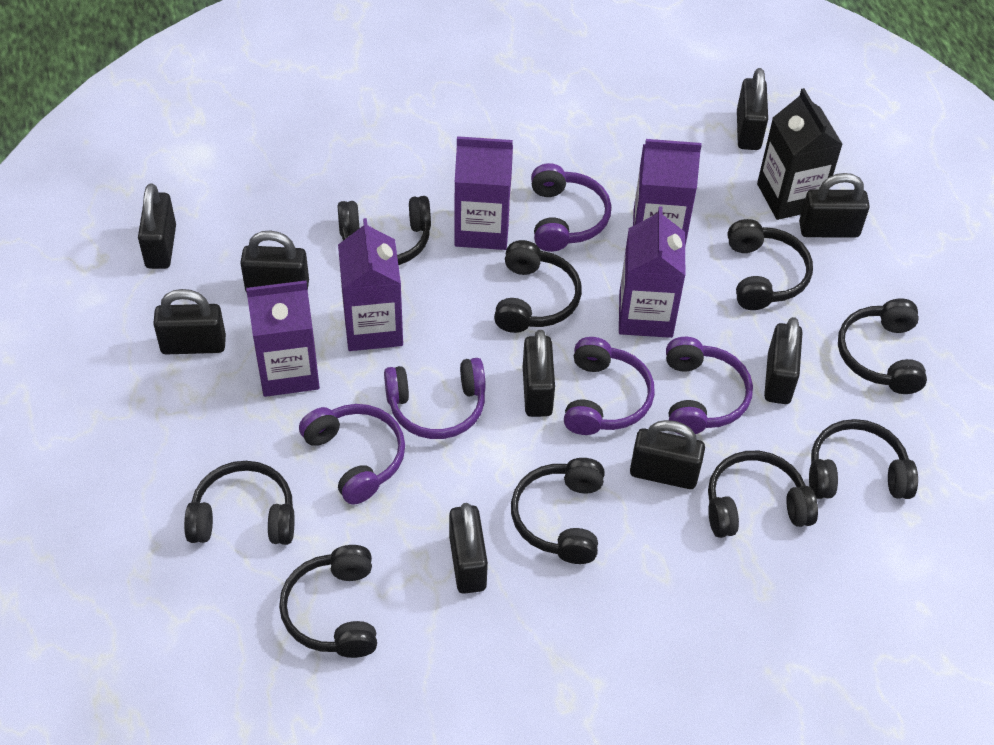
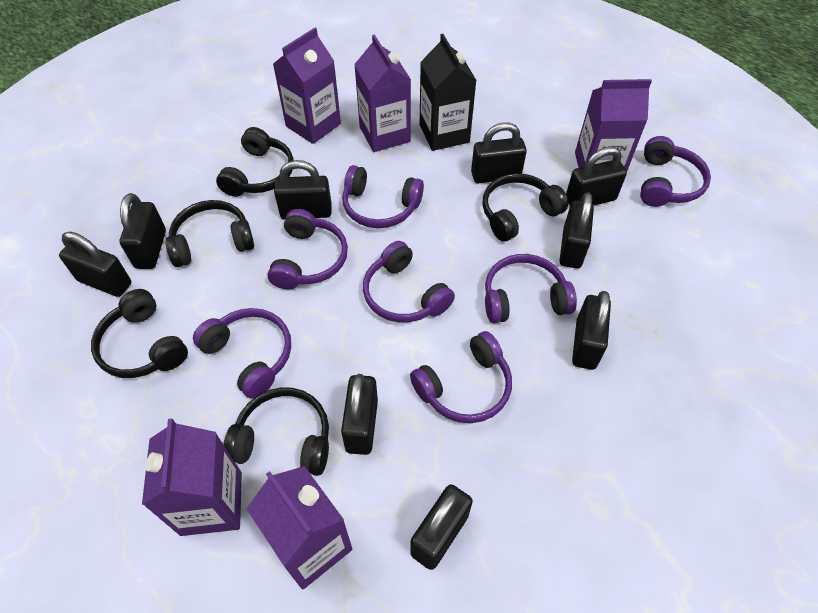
black headphones: [184,461,295,545] [279,545,377,658] [338,196,431,265] [494,240,582,333] [511,458,605,564] [708,451,818,538] [728,219,813,310] [809,419,918,499] [838,298,927,394] = 9 -> [91,289,188,378] [166,200,254,267] [216,127,294,197] [223,387,329,476] [482,173,568,242] = 5
purple headphones: [299,404,405,505] [384,358,486,439] [531,163,611,252] [564,337,655,435] [666,337,753,434] = 5 -> [193,308,291,399] [268,209,348,289] [342,165,424,228] [363,241,455,322] [410,331,512,423] [485,254,577,323] [640,136,711,207] = 7

